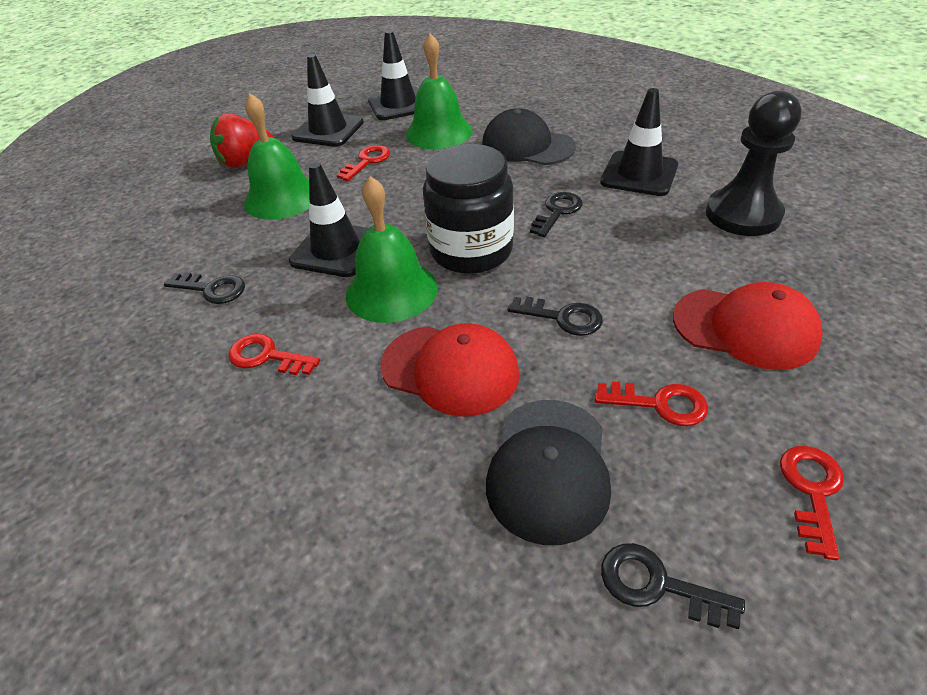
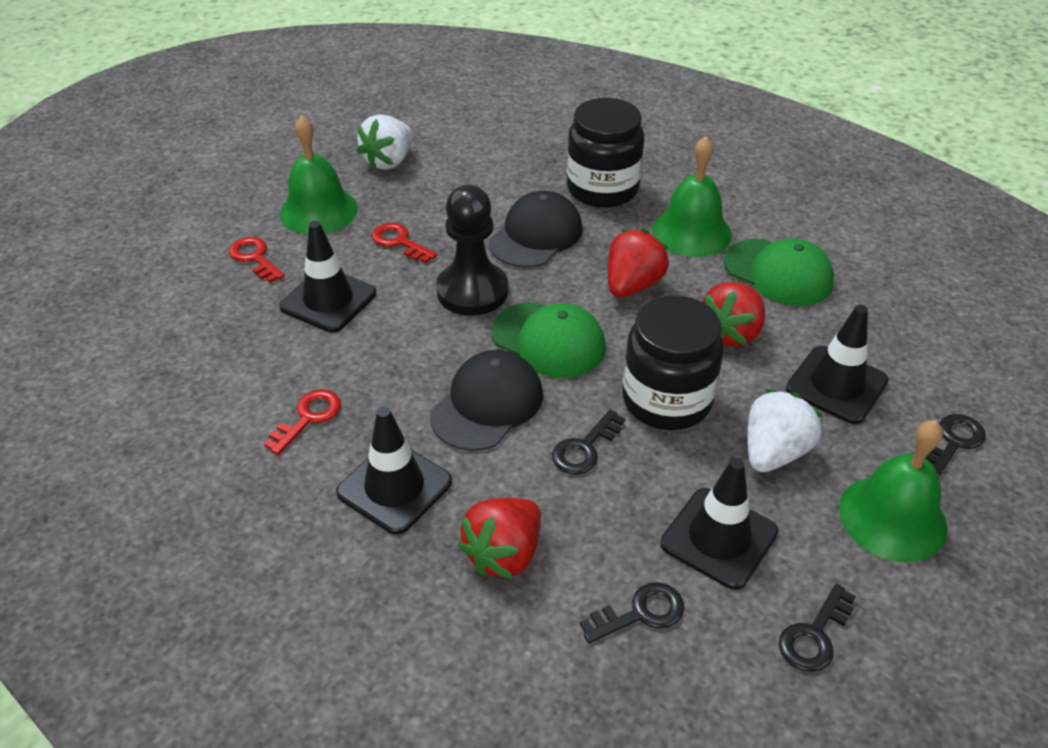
black jar: [423,144,514,274] = 1 -> [567,98,644,208] [622,295,724,430] = 2
green cap: none = 0 -> [491,302,606,378] [724,238,834,306] = 2
red cap: [380,323,519,417] [673,282,823,370] = 2 -> none = 0
red key: [228,334,320,375] [337,145,390,181] [595,382,708,426] [780,446,844,560] = 4 -> [229,237,285,283] [264,389,341,455] [372,223,437,263] = 3
red strawberry: [210,113,274,168] = 1 -> [458,498,541,579] [608,229,669,298] [702,282,765,346] = 3
white strawberry: none = 0 -> [356,114,412,170] [747,389,823,472] = 2

